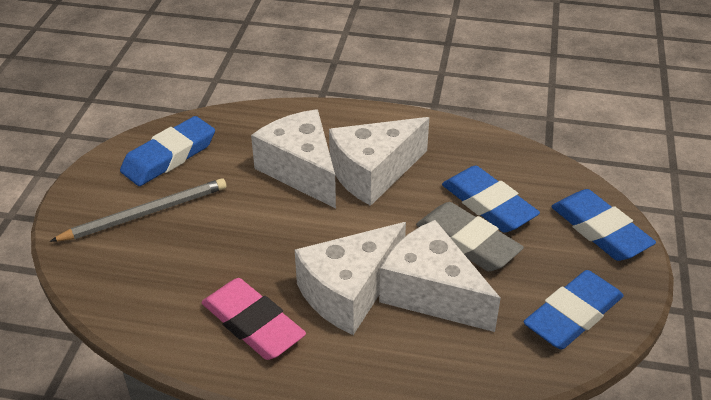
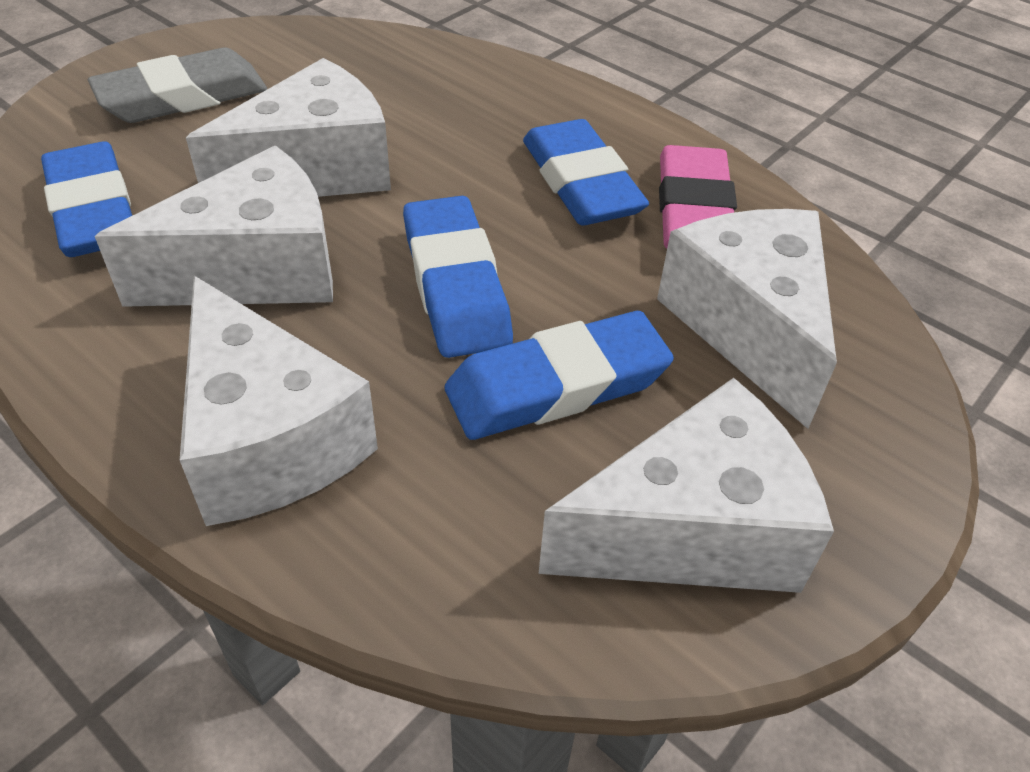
grey pencil: [50,178,226,242] = 1 -> none = 0
white cheese: [251,109,336,209] [295,222,406,335] [329,117,430,206] [379,220,501,332] = 4 -> [95,146,333,307] [180,276,378,526] [186,58,391,197] [539,378,834,593] [657,209,837,429] = 5

